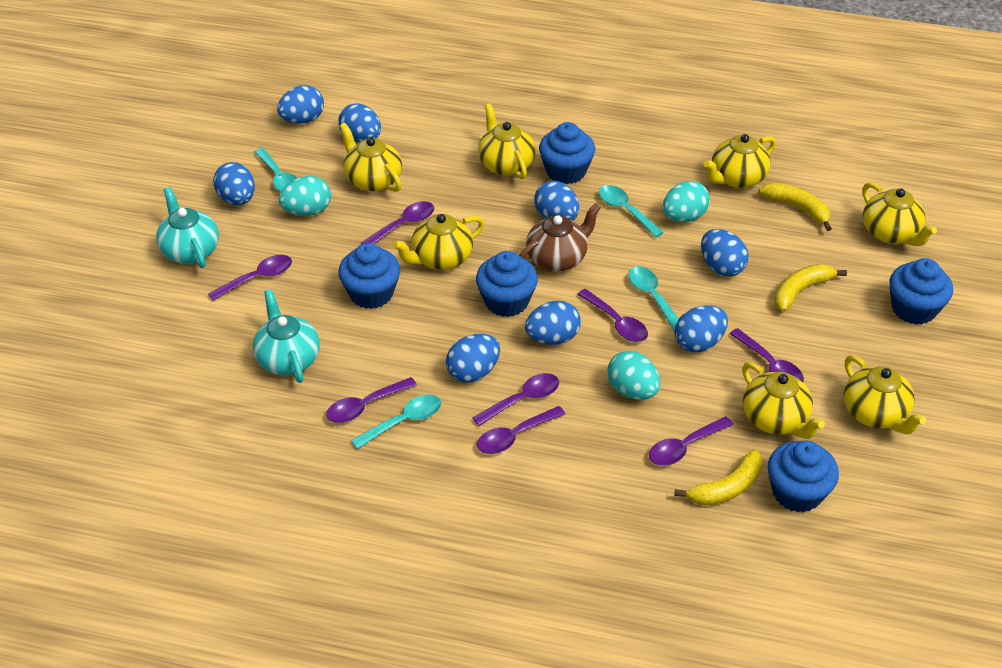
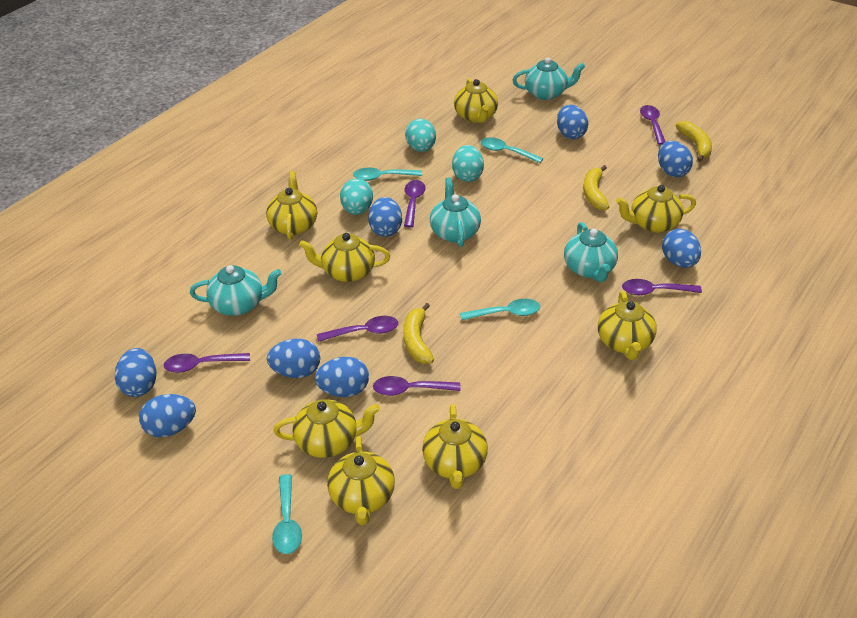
blue cupcake: [338,243,400,309] [476,251,538,317] [539,122,595,184] [768,441,839,512] [889,258,953,325] = 5 -> none = 0
brown teapot: [519,203,601,271] = 1 -> none = 0
purple spoon: [208,255,292,301] [326,377,417,423] [361,201,434,244] [472,373,559,426] [477,406,566,454] [577,289,648,342] [649,416,733,465] [730,328,804,382] = 8 -> [164,353,250,373] [317,316,398,342] [373,376,461,396] [404,180,425,227] [622,279,702,295] [640,105,666,145] = 6
turquoise teapot: [156,187,219,268] [253,289,320,383] = 2 -> [190,265,282,316] [430,177,481,247] [513,57,585,100] [564,222,618,282] = 4
yellow teapot: [340,123,402,192] [392,214,484,270] [478,104,536,180] [703,134,776,188] [742,362,825,439] [844,355,926,434] [862,182,937,246] = 7 -> [266,171,317,240] [273,399,380,458] [299,233,390,282] [327,436,395,525] [422,404,488,489] [454,78,498,123] [598,291,657,360] [616,185,696,233] = 8

